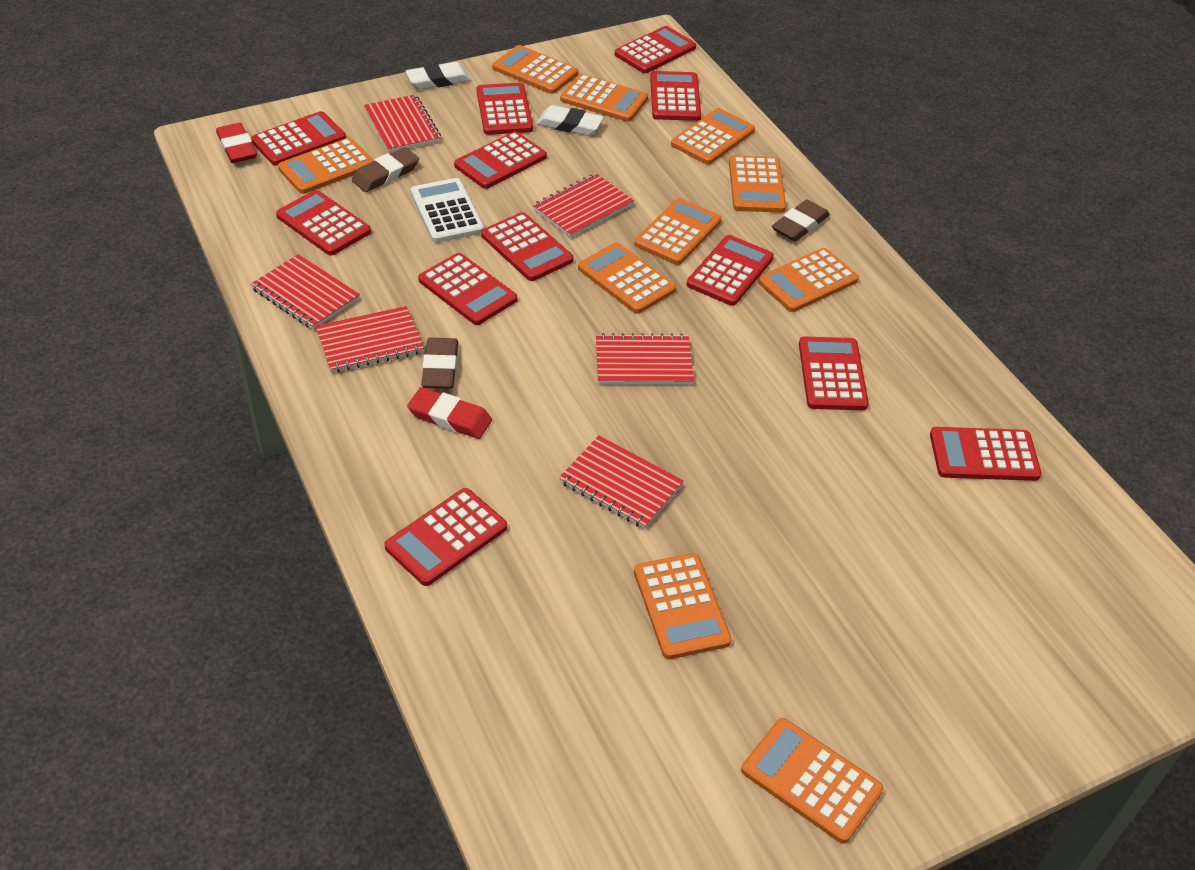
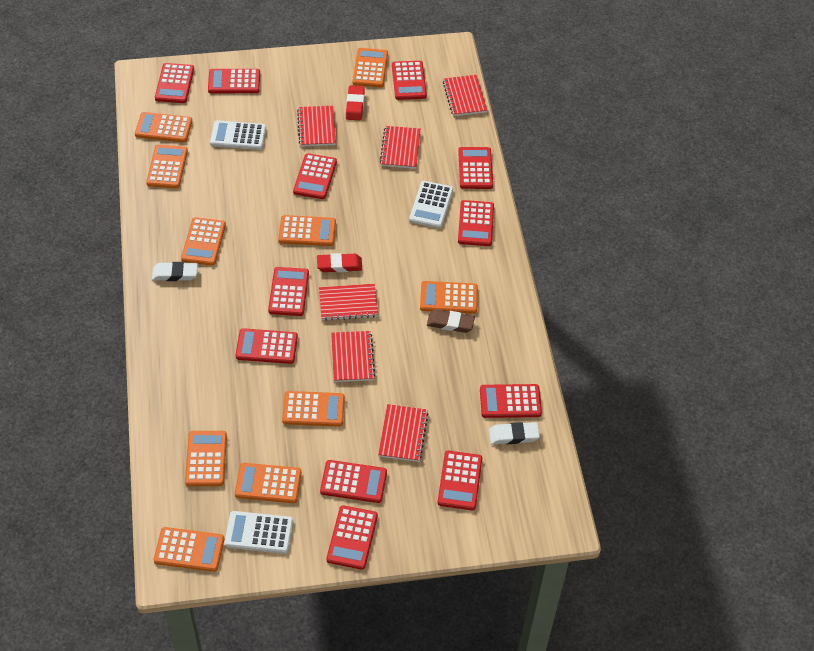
brown eraser: [352,147,419,192] [421,338,458,389] [772,200,830,242] = 3 -> [427,309,475,333] = 1
white calculator: [410,178,484,243] = 1 -> [210,120,266,150] [224,511,293,554] [409,181,453,228] = 3

